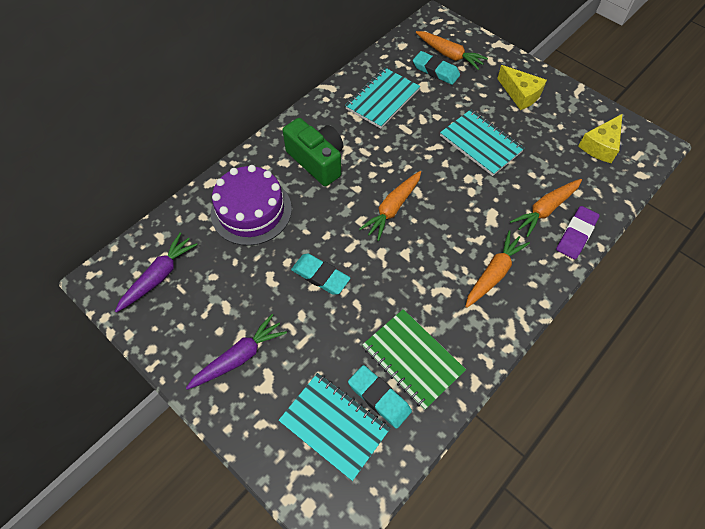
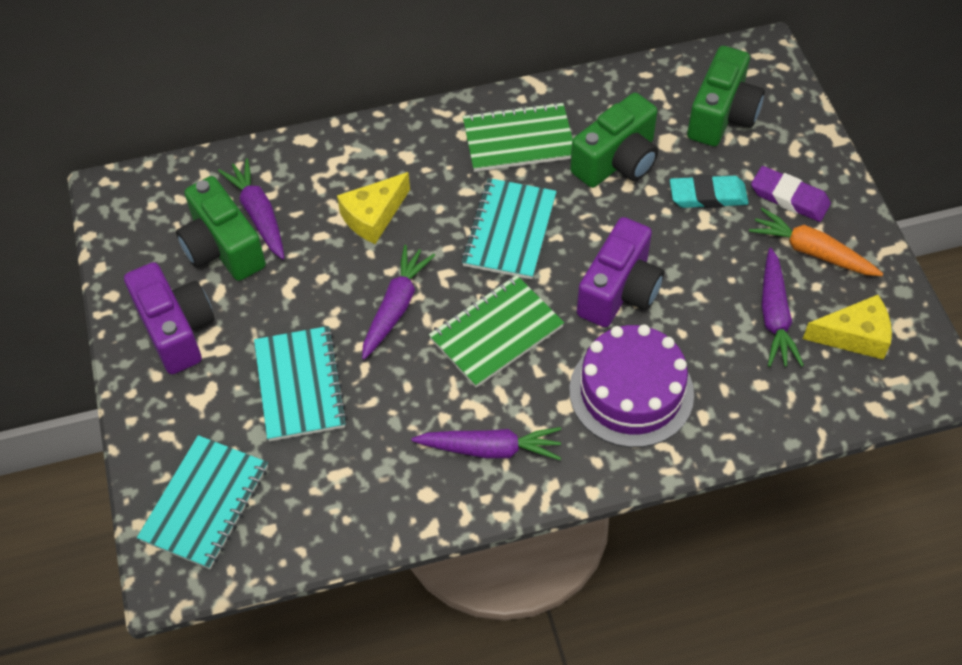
green camera: [282,118,343,186] = 1 -> [176,176,266,281] [570,93,658,188] [687,46,765,146] = 3
green notebook: [362,309,466,410] = 1 -> [429,275,564,388] [463,102,573,172] = 2
orange carrot: [359,171,421,241] [416,31,488,70] [465,230,530,308] [510,179,582,237] = 4 -> [749,208,884,276] = 1
purple camera: none = 0 -> [124,262,215,374] [577,217,664,327] = 2
purple carrot: [115,232,198,313] [186,314,287,390] = 2 -> [218,158,284,259] [362,245,435,360] [411,427,561,460] [762,248,804,367] = 4
turquoise eraser: [291,253,350,295] [348,365,412,429] [413,51,460,85] = 3 -> [670,175,749,208] = 1

